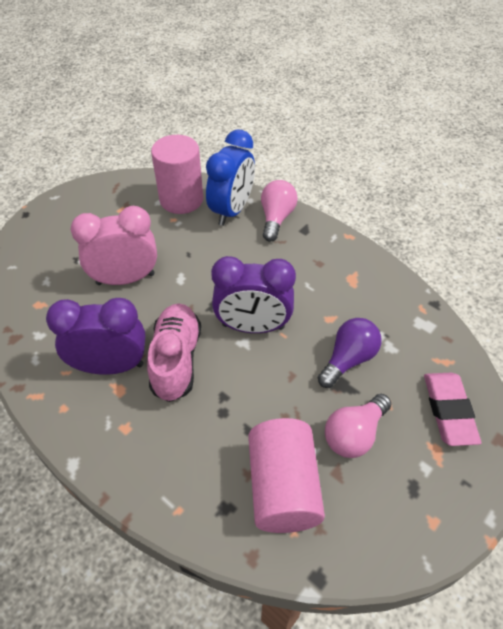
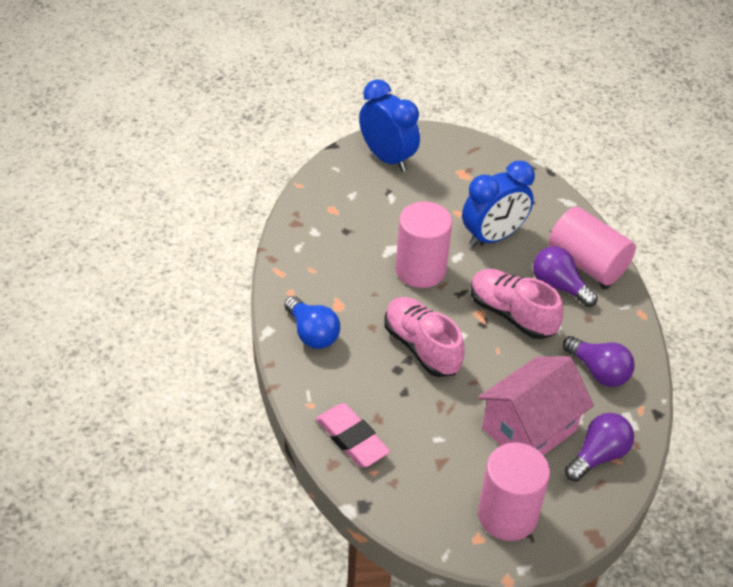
blue clock: [206,130,255,226] = 1 -> [359,79,420,172] [462,161,535,247] = 2
blue light bulb: none = 0 -> [284,296,340,349] = 1
pink clock: [70,206,157,285] = 1 -> none = 0
pink cylinder: [151,135,203,214] [248,418,325,533] = 2 -> [395,202,452,288] [478,442,550,541] [548,207,636,286] = 3
pink house: none = 0 -> [478,356,594,455] = 1
pink light bulb: [261,180,298,242] [325,394,391,458] = 2 -> none = 0
pink shoe: [147,303,201,402] = 1 -> [384,297,465,377] [471,269,563,339] = 2
purple clock: [46,298,145,375] [211,256,296,333] = 2 -> none = 0
purple light bulb: [318,318,381,388] = 1 -> [533,246,598,307] [563,336,635,387] [565,413,634,482] = 3

